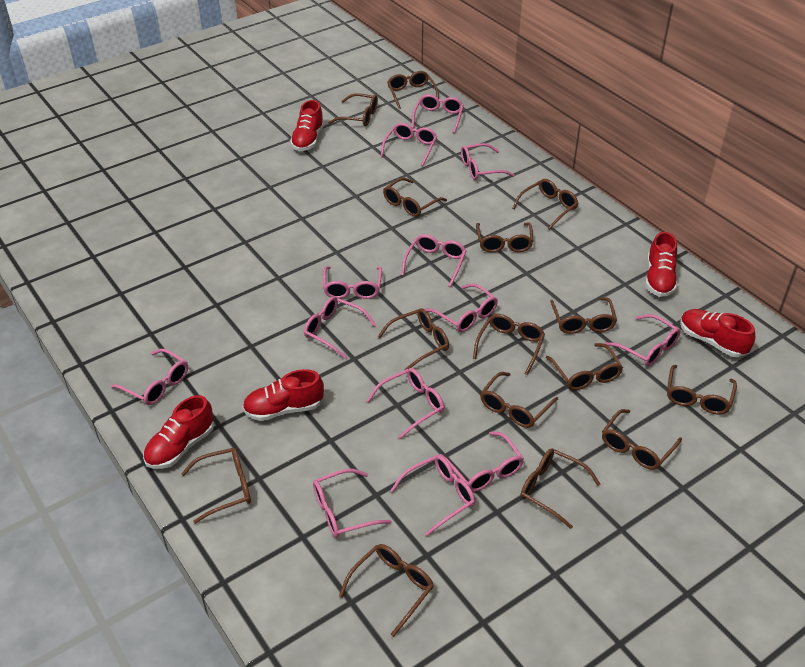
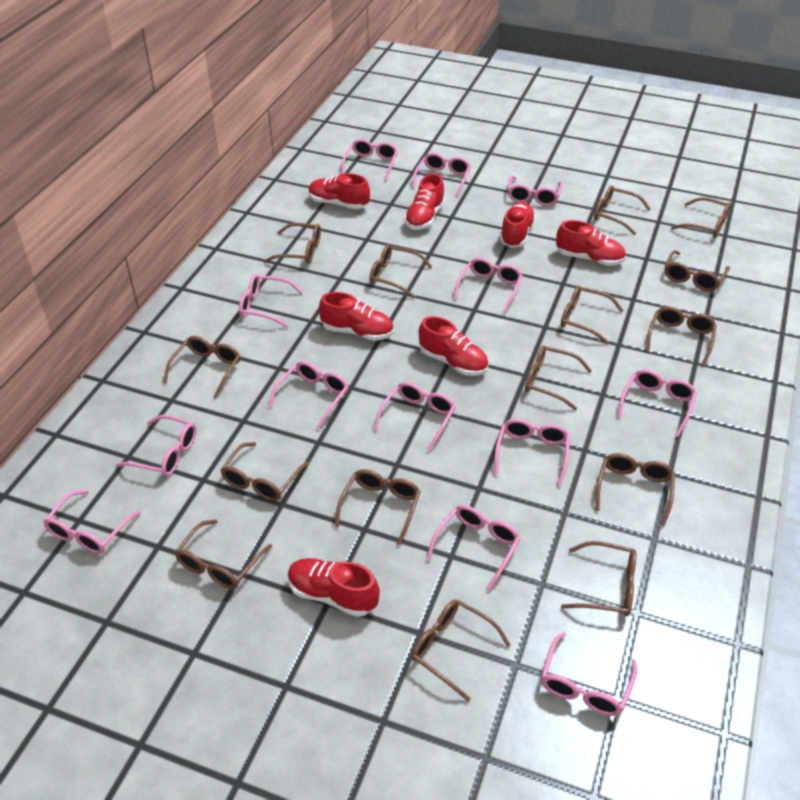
red shoe: [143,395,214,469] [243,369,324,421] [290,100,324,151] [645,232,678,297] [680,309,755,357] = 5 -> [288,558,380,617] [308,173,370,209] [319,292,394,341] [404,174,445,230] [419,316,488,376] [500,202,536,248] [556,220,626,266] = 7

